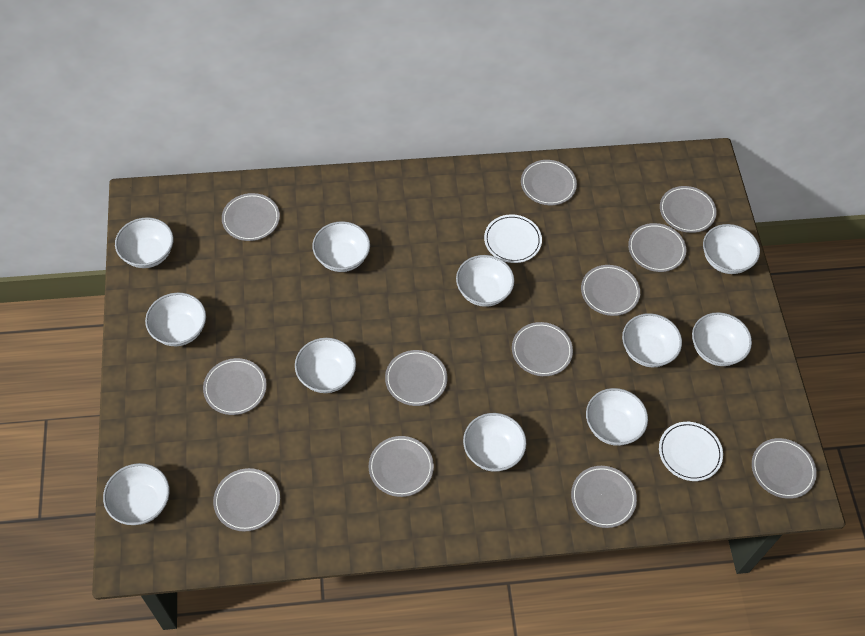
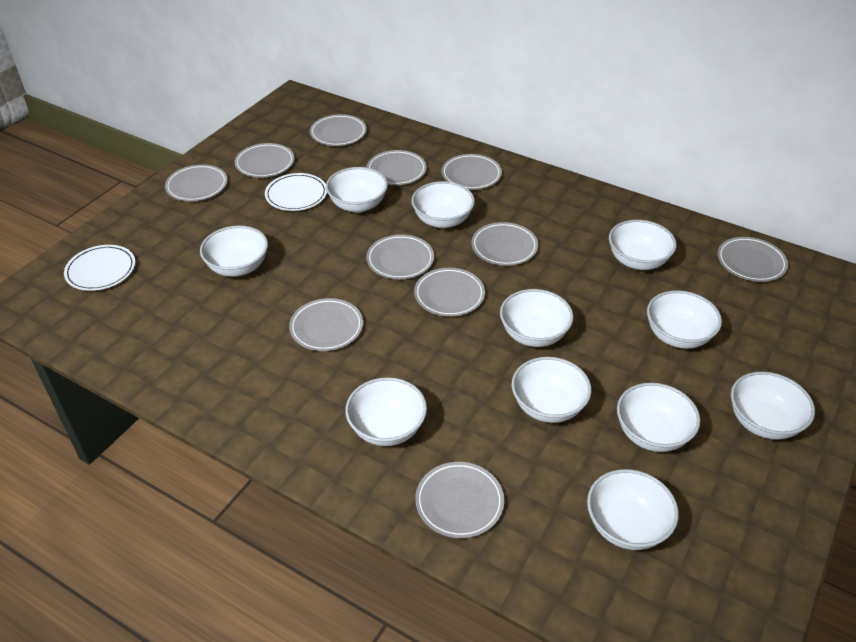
grey plate: [203,358,267,415] [213,468,280,532] [222,193,280,241] [369,436,434,497] [385,350,447,406] [512,322,573,376] [521,160,577,205] [571,466,637,528] [581,265,640,316] [628,223,686,272] [660,186,717,233] [752,438,817,499] = 12 -> [165,164,228,201] [235,143,295,178] [289,298,363,351] [310,114,367,146] [366,234,434,279] [367,150,427,185] [414,268,485,317] [415,462,504,538] [441,154,502,190] [471,222,538,266] [717,237,788,282] = 11

